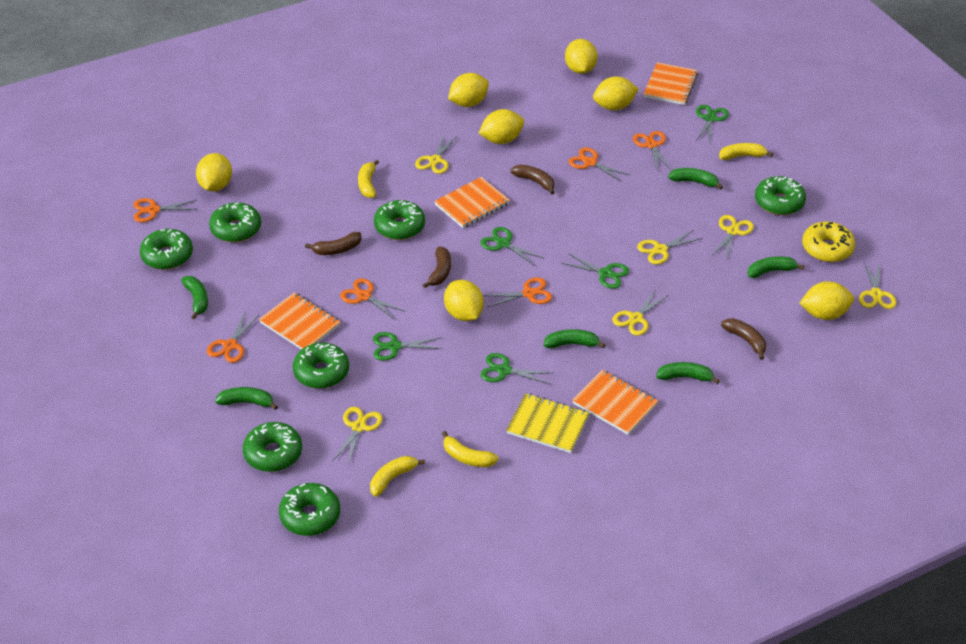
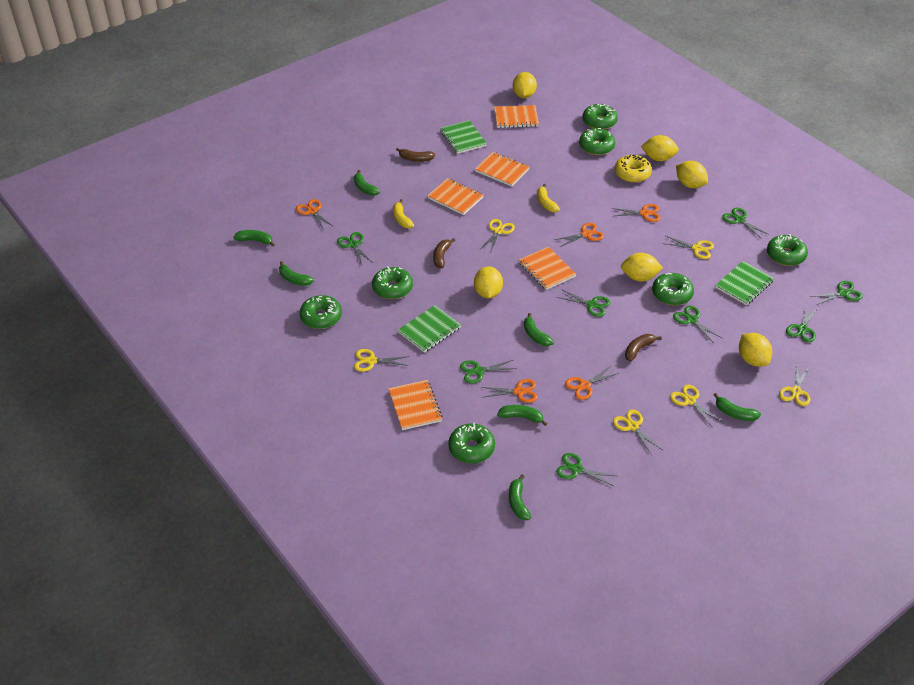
brown banana: [305,232,362,255] [423,247,451,288] [510,165,555,194] [721,318,766,360] = 4 -> [396,147,435,162] [433,238,456,268] [625,334,662,362] = 3
green banana: [181,276,208,319] [215,387,278,410] [544,329,605,348] [656,362,720,384] [668,168,723,190] [748,256,805,278] = 6 -> [233,230,275,246] [279,261,314,286] [354,170,380,196] [497,405,547,426] [509,475,531,520] [524,313,554,346] [713,393,761,421] = 7
green notebook: none = 0 -> [398,305,461,352] [440,120,487,154] [715,261,774,305] = 3
green scissors: [373,332,443,361] [480,227,543,266] [480,353,553,384] [561,253,629,289] [696,105,729,145] = 5 -> [337,232,373,265] [460,360,517,384] [556,453,616,486] [557,289,611,317] [673,306,722,342] [722,208,769,239] [786,307,818,342] [809,281,863,305] = 8
orange notebook: [259,293,340,350] [434,177,510,228] [572,370,658,435] [644,62,698,105] = 4 -> [388,380,442,430] [427,178,484,215] [475,152,530,186] [494,105,539,128] [519,247,576,290] = 5
orange scissors: [134,198,197,222] [207,313,259,363] [340,278,404,320] [483,278,552,307] [568,148,629,182] [633,131,671,170] = 6 -> [296,199,334,230] [481,379,537,403] [554,223,604,247] [565,367,619,400] [611,204,661,222] = 5
yellow banana: [358,160,379,198] [370,456,425,497] [442,431,499,467] [719,143,773,160] = 4 -> [393,199,414,228] [537,184,560,212] = 2
yellow lemon: [196,153,232,191] [444,280,484,321] [448,73,489,107] [479,109,524,144] [565,39,598,74] [593,76,638,110] [800,281,854,320] = 7 -> [474,266,503,298] [513,72,537,98] [621,253,663,281] [641,135,679,161] [676,161,708,188] [739,333,772,366] = 6
yellow notebook: [506,393,589,453] = 1 -> none = 0

